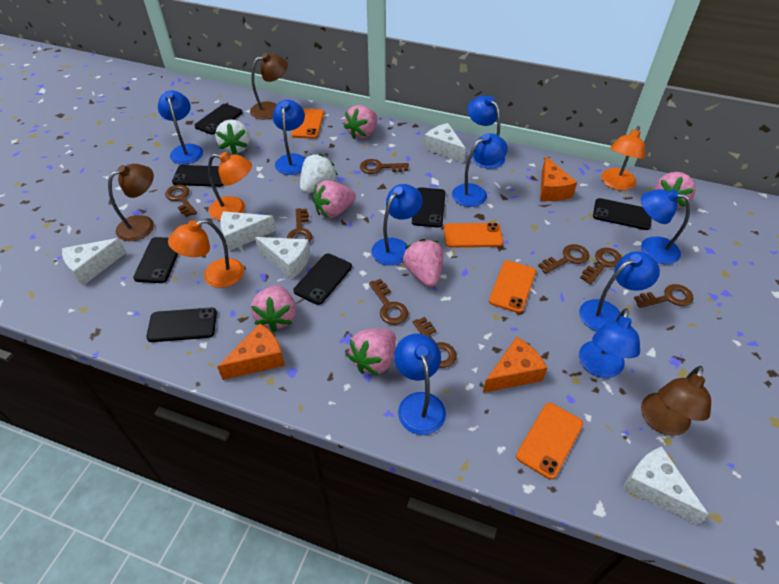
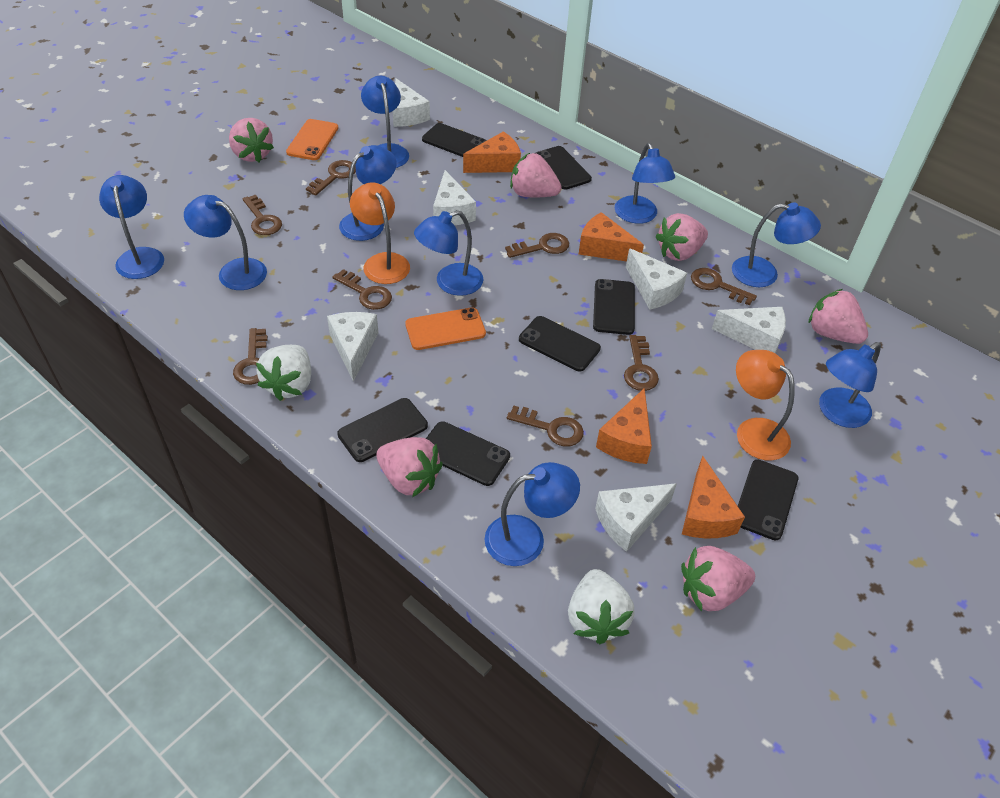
brown lamp: [108,164,154,241] [250,53,288,120] [641,366,711,436] = 3 -> none = 0
orange cheese: [217,324,285,380] [483,337,547,393] [540,156,577,201] = 3 -> [463,131,521,173] [579,212,644,262] [596,388,652,464] [682,456,745,538] = 4
orange lamp: [168,219,244,288] [208,152,252,221] [601,126,645,191] = 3 -> [350,183,410,284] [736,350,795,461] = 2
orange phone: [291,109,324,139] [444,223,503,248] [489,260,536,313] [516,403,583,479] = 4 -> [286,119,338,160] [405,307,486,350] = 2
white cheese: [62,238,126,286] [220,211,276,251] [255,237,310,279] [424,123,466,163] [623,446,709,525] = 5 -> [327,312,378,382] [393,78,430,127] [433,170,476,225] [595,483,677,552] [626,248,687,310] [712,307,786,353] = 6

